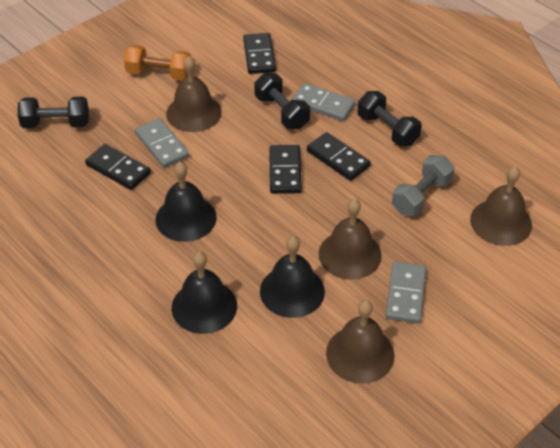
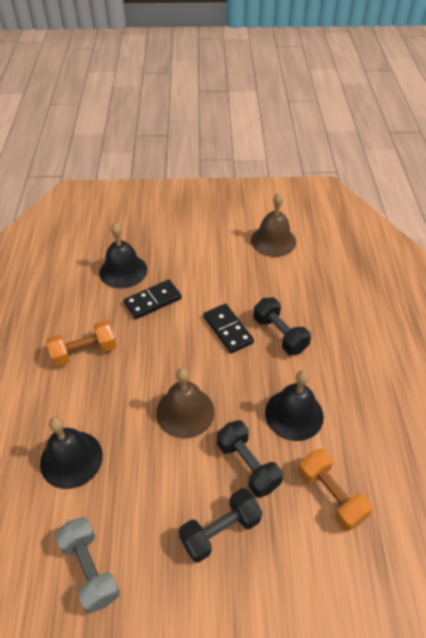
black domino: [85,144,151,190] [243,33,276,74] [269,145,302,194] [307,132,371,181] = 4 -> [123,280,182,319] [203,304,254,354] = 2
brown bell: [166,56,222,132] [319,199,382,280] [326,300,394,384] [470,166,532,246] = 4 -> [156,368,214,439] [251,193,296,257] = 2
grey domino: [135,118,189,168] [292,83,356,121] [386,261,426,323] = 3 -> none = 0
orange dumbbell: [124,45,191,80] = 1 -> [46,320,117,367] [298,449,373,531] = 2

